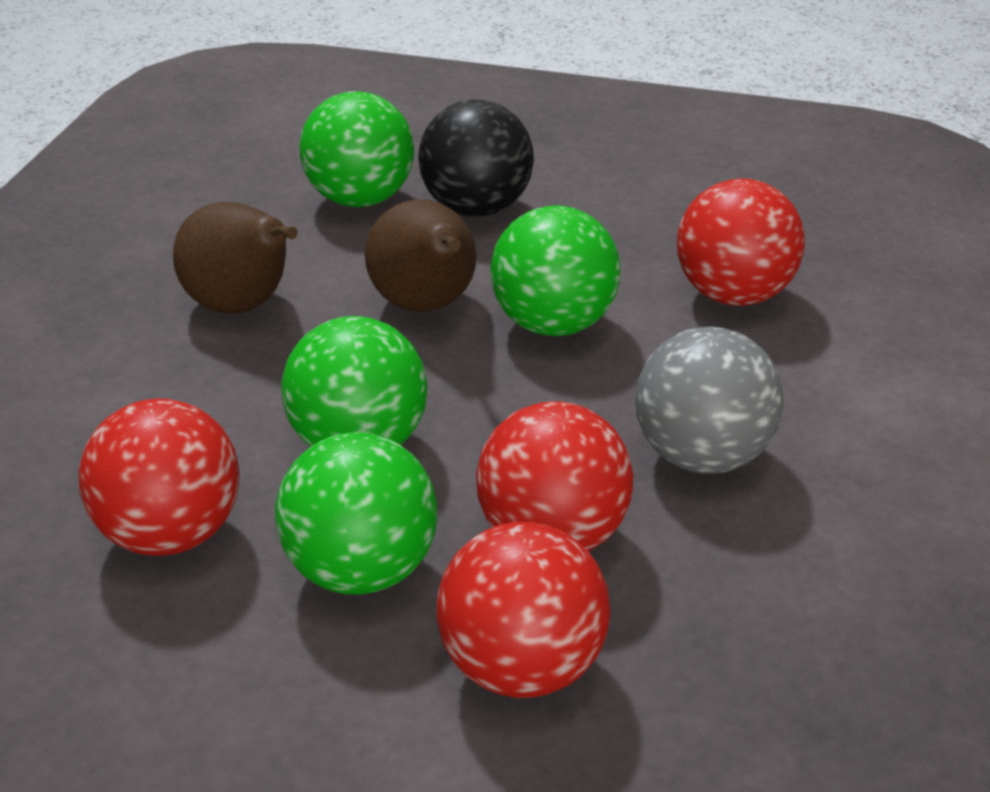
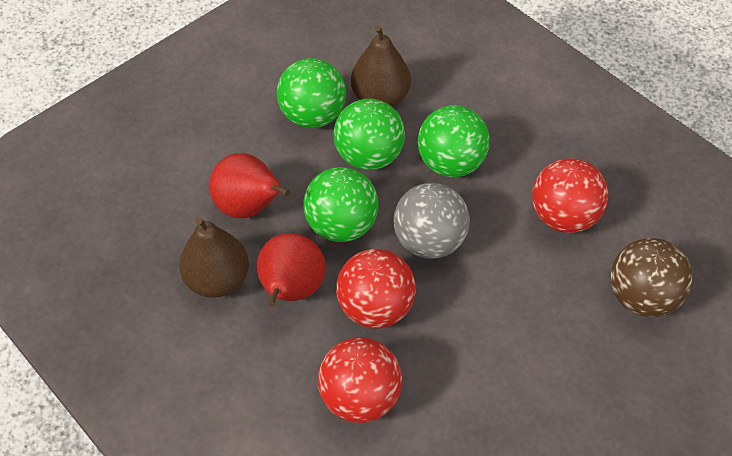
black ball: [418,100,534,217] = 1 -> none = 0
brown ball: none = 0 -> [610,238,693,317] = 1
red ball: [79,398,240,556] [436,522,611,698] [476,401,633,551] [677,179,805,306] = 4 -> [318,337,402,423] [336,249,416,328] [532,158,608,233] = 3
red pear: none = 0 -> [209,153,290,218] [257,233,326,307] = 2

